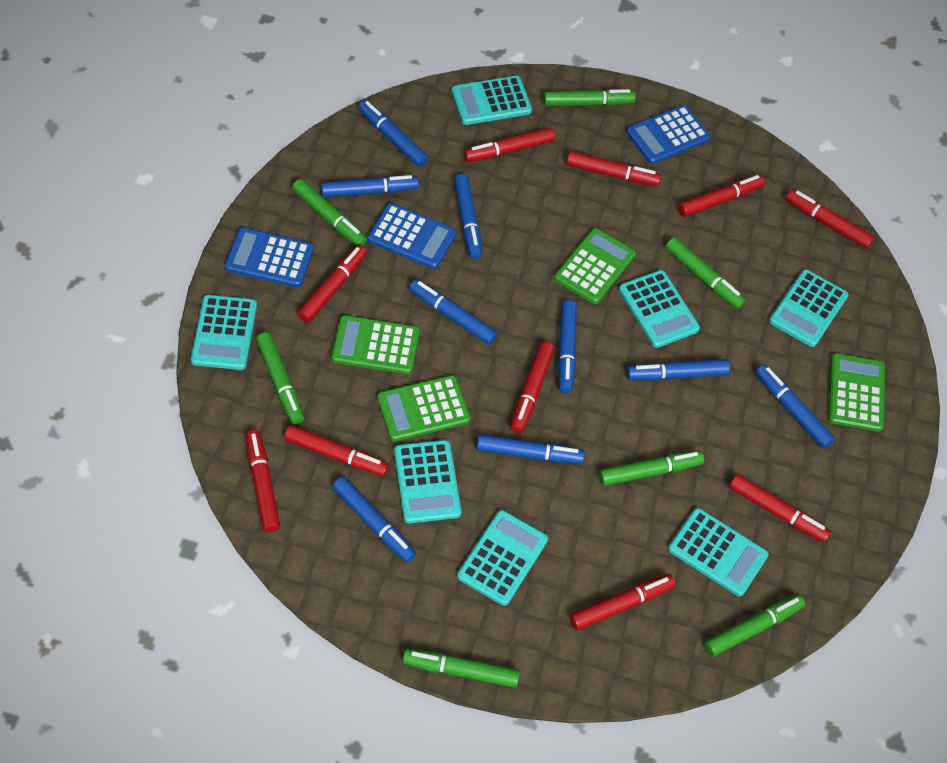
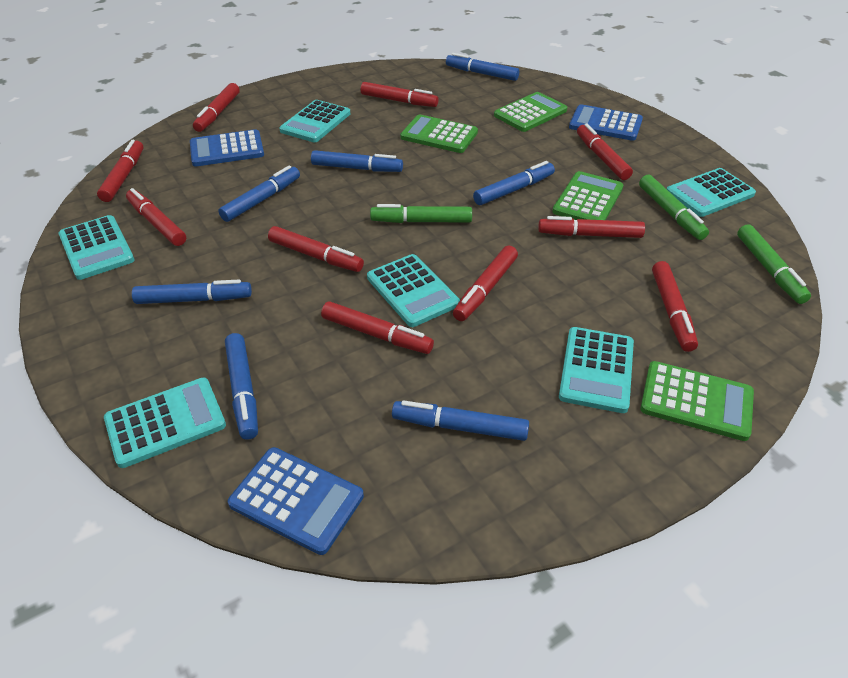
blue marker: [321,175,419,198] [332,477,416,563] [358,100,428,167] [409,279,497,345] [454,174,483,259] [477,434,585,464] [558,300,577,393] [627,359,730,380] [755,364,835,448] = 9 -> [132,280,252,304] [218,165,300,222] [225,333,258,440] [311,150,403,172] [392,400,529,441] [446,53,519,81] [473,161,555,205] = 7
green marker: [256,332,304,424] [292,179,367,246] [402,648,520,688] [543,89,636,106] [599,451,704,486] [665,237,746,309] [704,594,805,657] = 7 -> [370,204,472,223] [639,175,709,240] [737,224,811,304] = 3
turquoise calculator: [191,295,257,370] [394,440,461,523] [451,76,532,125] [457,510,548,606] [619,270,700,348] [668,508,769,597] [769,269,848,347] = 7 -> [59,215,134,280] [104,378,226,468] [279,100,350,142] [367,254,460,327] [559,327,634,413] [667,168,756,217] = 6

